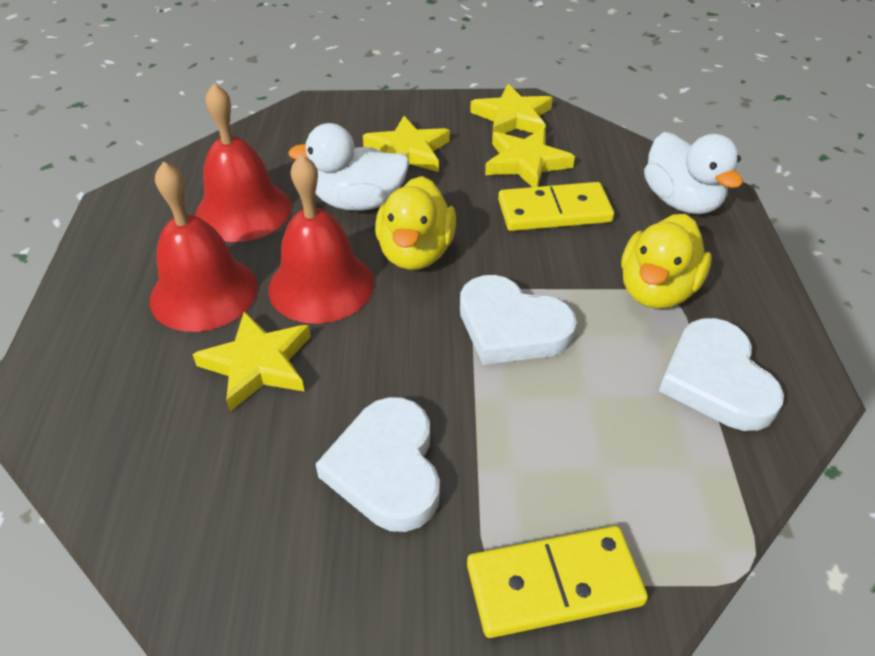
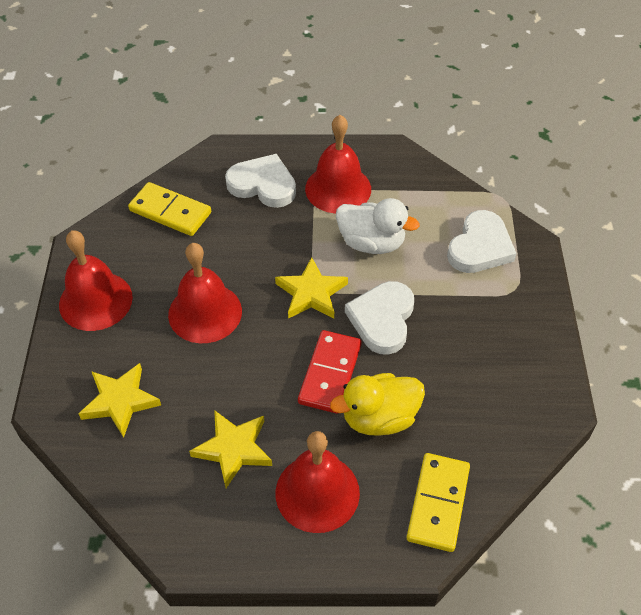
red bell: [149,161,258,332] [195,83,291,242] [268,154,374,324] = 3 -> [59,230,133,331] [168,243,242,343] [276,431,360,533] [305,115,371,213] = 4
red domino: none = 0 -> [298,330,362,414] = 1
white duck: [288,123,410,211] [644,132,743,214] = 2 -> [336,198,420,254] = 1
yellow duck: [375,176,456,270] [621,214,712,309] = 2 -> [330,373,425,435] = 1
yellow star: [192,311,311,412] [363,116,450,172] [470,84,553,139] [485,128,575,187] = 4 -> [79,363,161,438] [189,410,272,488] [275,257,348,319] = 3

